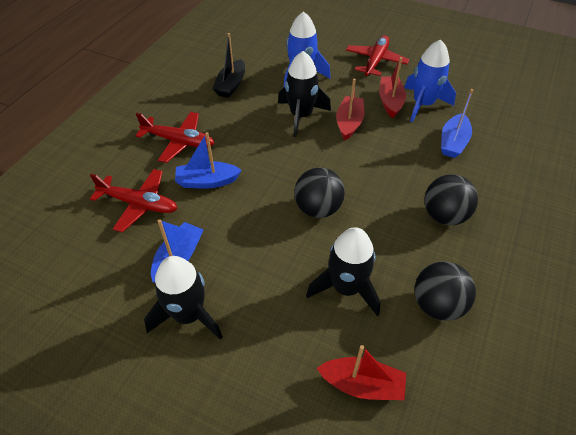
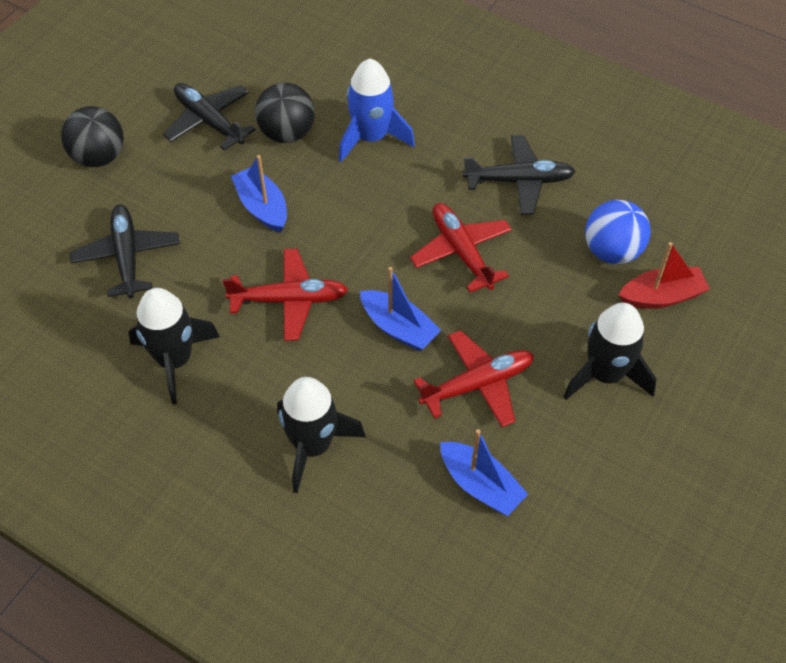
black ball: [294,168,345,218] [414,262,476,321] [424,174,478,225] = 3 -> [61,106,124,167] [255,83,315,143] = 2
black boat: [212,33,245,98] = 1 -> none = 0
black plane: none = 0 -> [70,205,180,298] [163,83,256,150] [463,135,575,214] = 3
blue ball: none = 0 -> [585,200,651,264] = 1
blue rocket: [284,11,331,87] [404,39,456,122] = 2 -> [339,59,415,162] = 1
red boat: [317,345,406,400] [336,78,365,141] [379,57,406,118] = 3 -> [619,242,710,309] = 1

